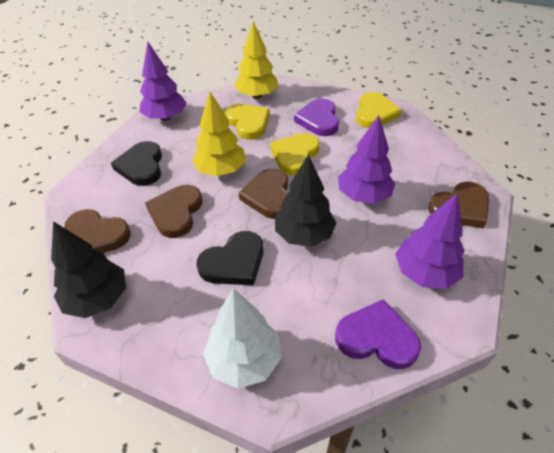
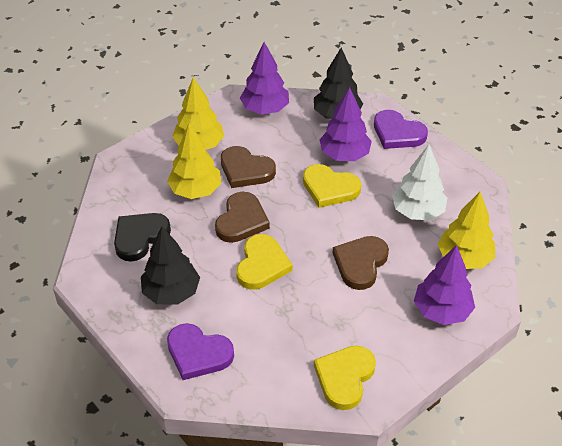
black heart: [111,141,162,186] [197,231,263,285] = 2 -> [114,213,171,262] = 1
brown heart: [64,209,131,253] [145,185,203,238] [239,169,288,219] [428,182,489,228] = 4 -> [215,192,270,243] [221,146,276,188] [333,236,389,290] = 3
yellow tree: [192,92,246,176] [234,21,278,99] = 2 -> [167,123,221,199] [172,77,224,149] [438,192,495,269] = 3

